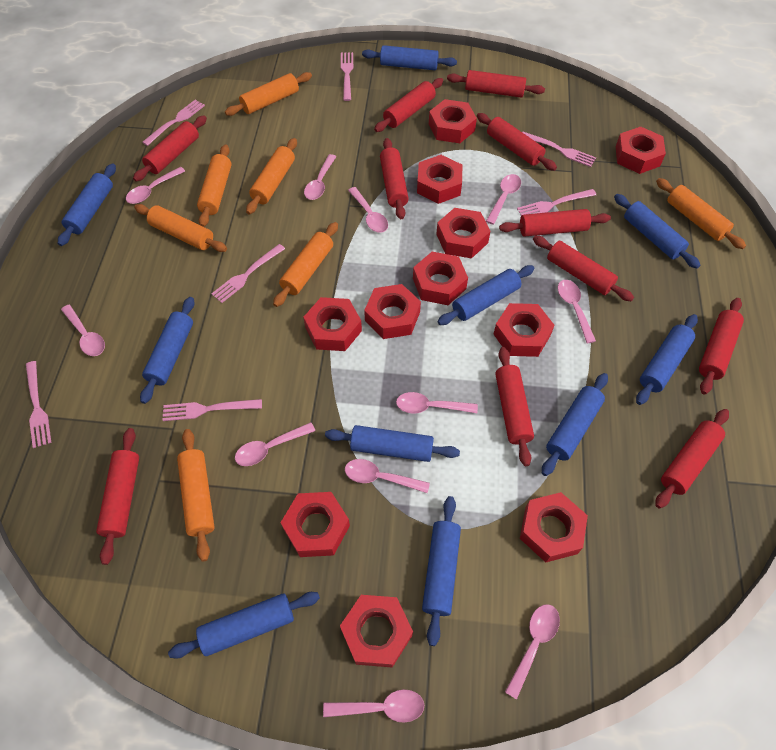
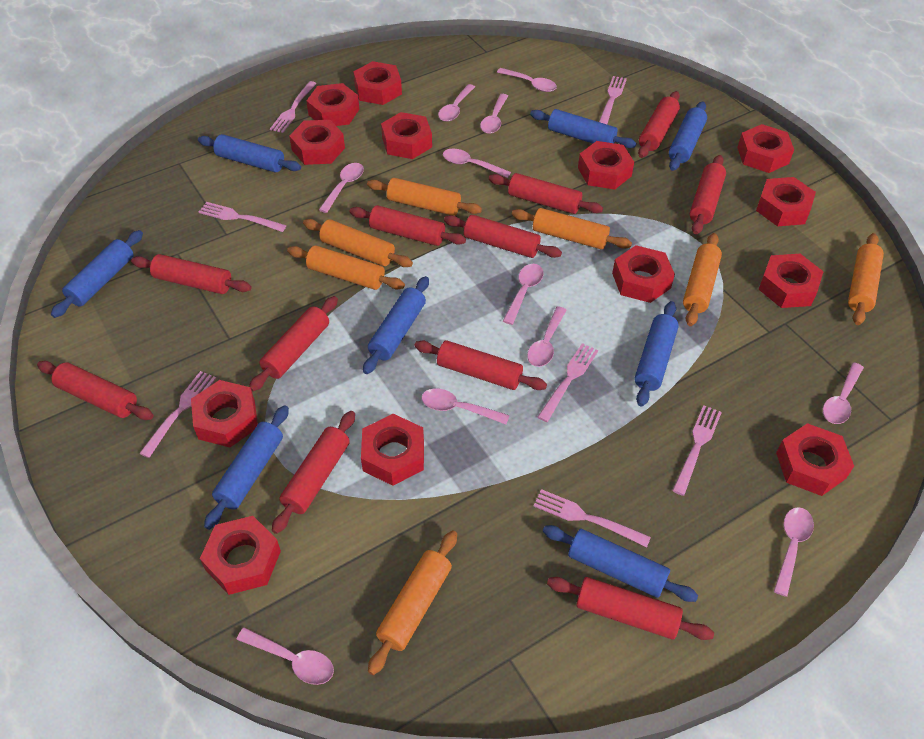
blue rolling pin: [58,163,116,246] [140,297,195,404] [168,592,320,658] [325,425,460,462] [362,45,457,70] [422,496,461,646] [438,265,535,325] [542,373,608,476] [614,194,701,269] [636,314,698,405] = 10 -> [51,230,143,318] [198,134,301,172] [204,405,289,530] [363,276,429,374] [530,109,636,148] [543,525,698,602] [635,301,679,407] [669,101,707,171] = 8
red nut: [280,492,350,557] [303,297,362,351] [340,595,413,667] [364,284,421,339] [413,252,468,305] [417,155,463,204] [429,99,477,143] [436,208,490,259] [493,303,555,357] [520,492,588,562] [616,127,666,174] = 11 -> [191,380,258,447] [200,516,281,595] [289,120,345,165] [306,83,359,126] [353,61,402,105] [361,414,424,486] [381,112,432,159] [578,141,634,190] [612,245,675,303] [737,124,794,173] [756,177,816,227] [758,254,824,308] [776,423,854,496] = 13

